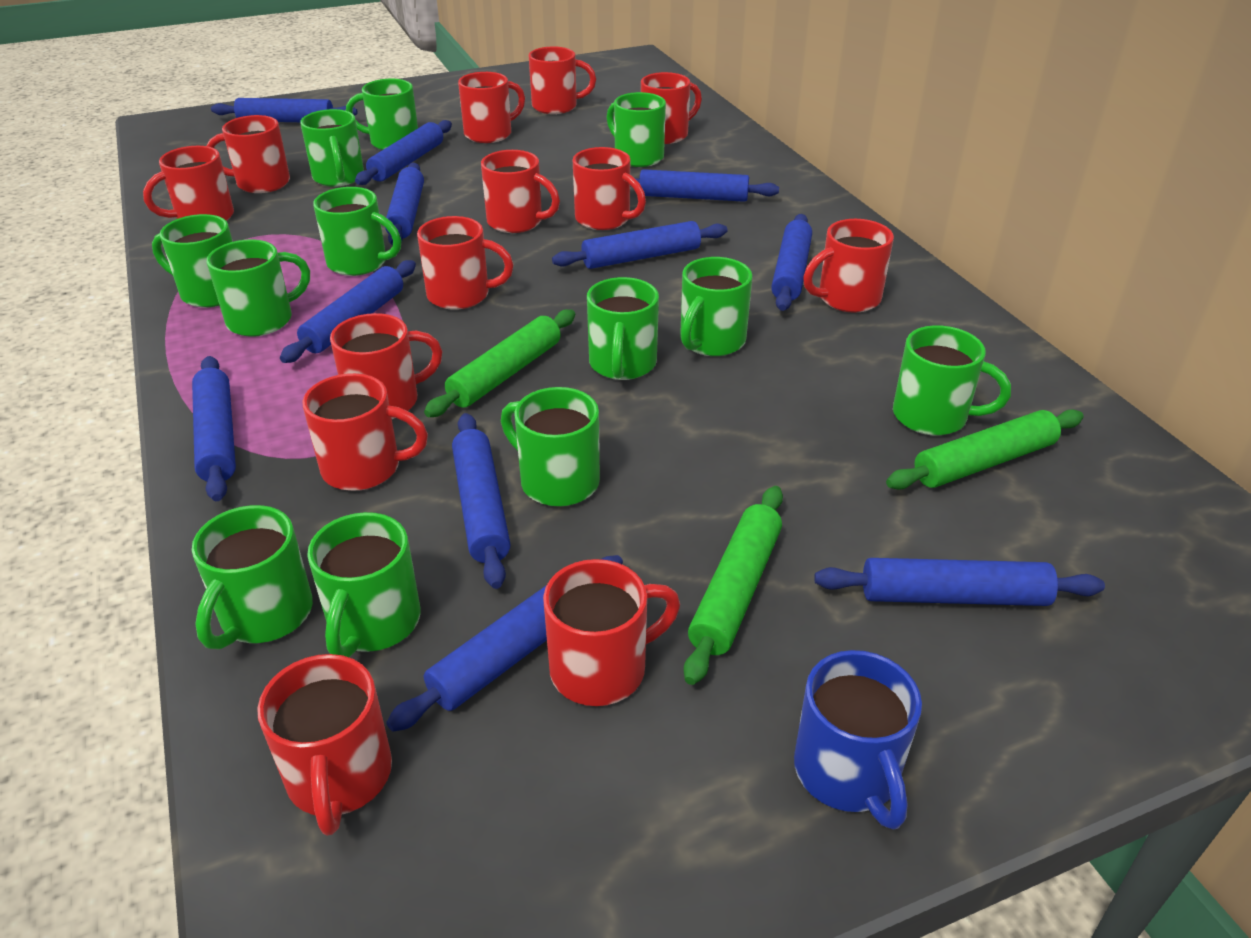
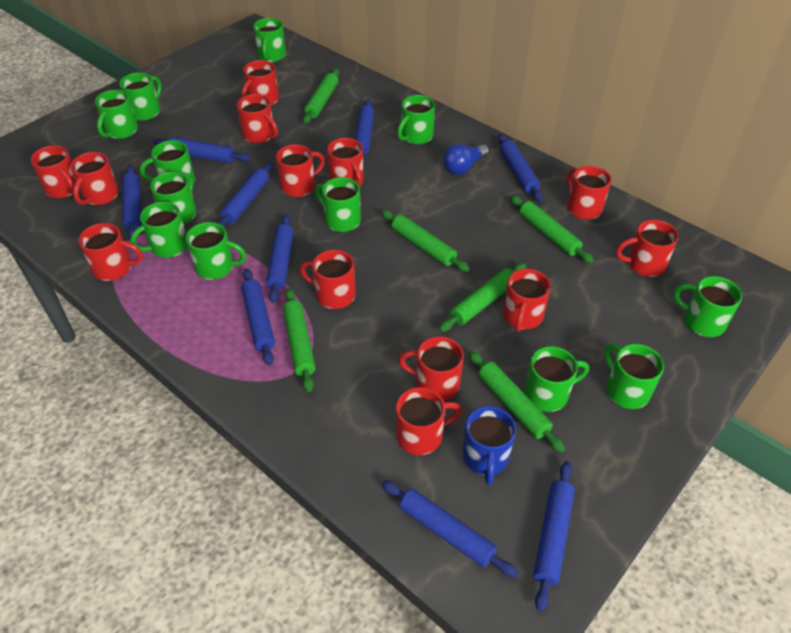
blue light bulb: none = 0 -> [443,144,489,175] = 1
blue rolling pin: [192,356,236,501] [211,98,358,122] [280,260,416,363] [355,120,452,185] [385,163,424,245] [386,555,623,732] [452,413,510,589] [552,221,727,269] [630,169,779,202] [771,214,812,311] [814,558,1105,606] = 11 -> [122,166,141,239] [153,137,251,163] [218,162,273,228] [241,269,275,366] [266,214,293,303] [355,99,374,160] [382,480,518,578] [498,134,543,202] [533,461,575,612] = 9
green rolling pin: [424,309,575,417] [684,486,783,685] [886,409,1084,489] = 3 -> [283,288,316,392] [303,69,340,124] [381,210,469,272] [439,263,527,332] [469,351,565,453] [510,195,594,263] = 6

